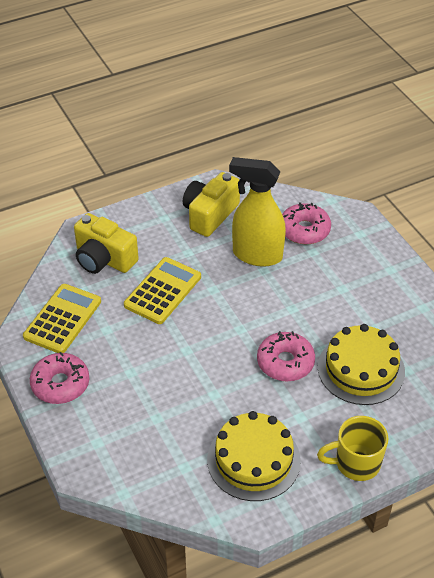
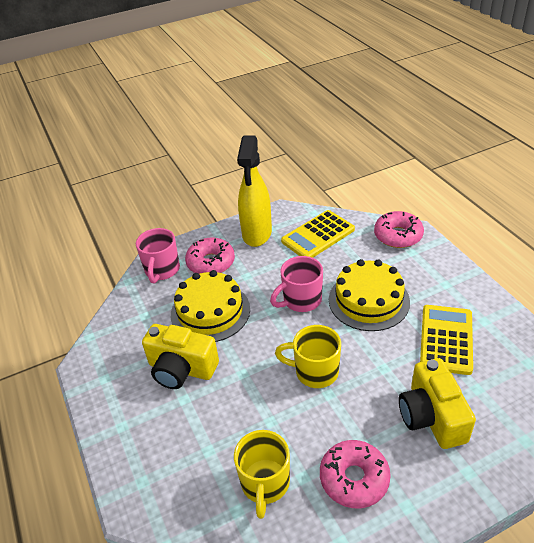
pink mug: none = 0 -> [136,228,180,283] [270,256,323,312] = 2
yellow mug: [317,416,388,481] = 1 -> [234,430,290,519] [275,325,341,388] = 2

